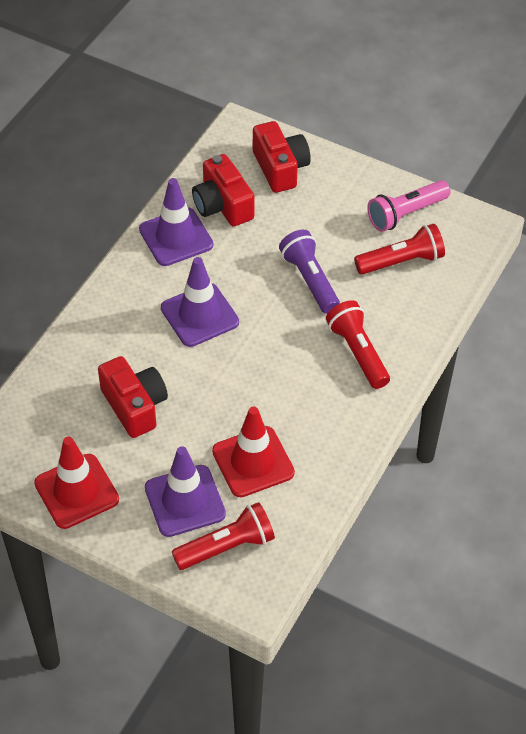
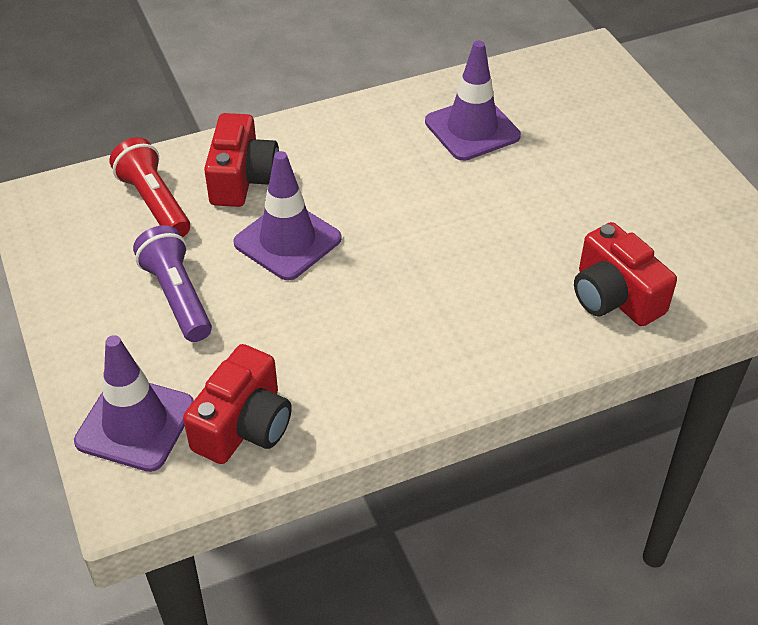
pink flashlight: [367,180,451,232] = 1 -> none = 0
red flashlight: [172,502,275,570] [326,300,390,389] [354,224,445,275] = 3 -> [109,137,190,237] = 1
red traffic cone: [34,437,119,529] [212,406,295,497] = 2 -> none = 0

